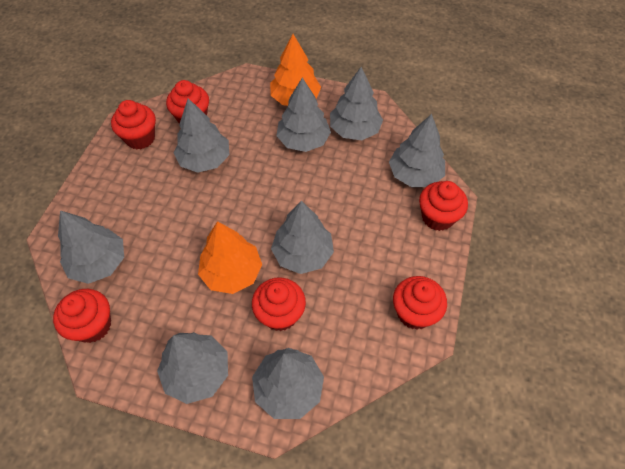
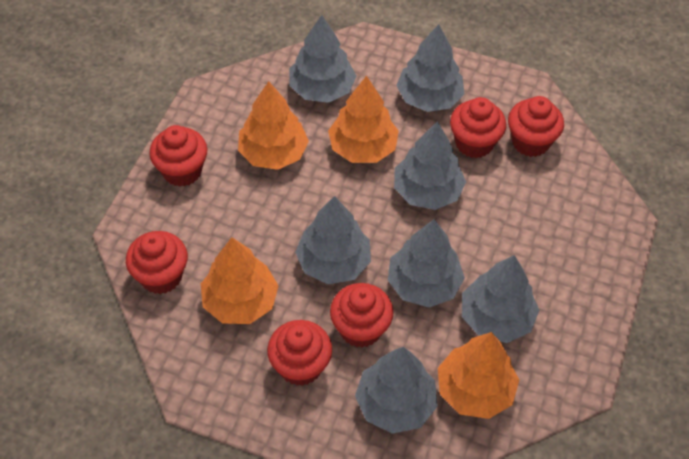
grey tree: [58,210,124,284] [157,332,228,404] [174,98,229,173] [252,348,324,419] [271,201,334,274] [276,78,331,152] [330,67,383,140] [389,114,445,187] = 8 -> [289,15,356,103] [295,196,371,284] [355,347,438,434] [388,219,465,308] [394,121,466,210] [396,24,465,112] [462,255,539,343] = 7
orange tree: [198,221,262,294] [270,34,321,106] = 2 -> [201,237,278,324] [238,81,309,170] [328,76,399,163] [438,332,519,419] = 4

